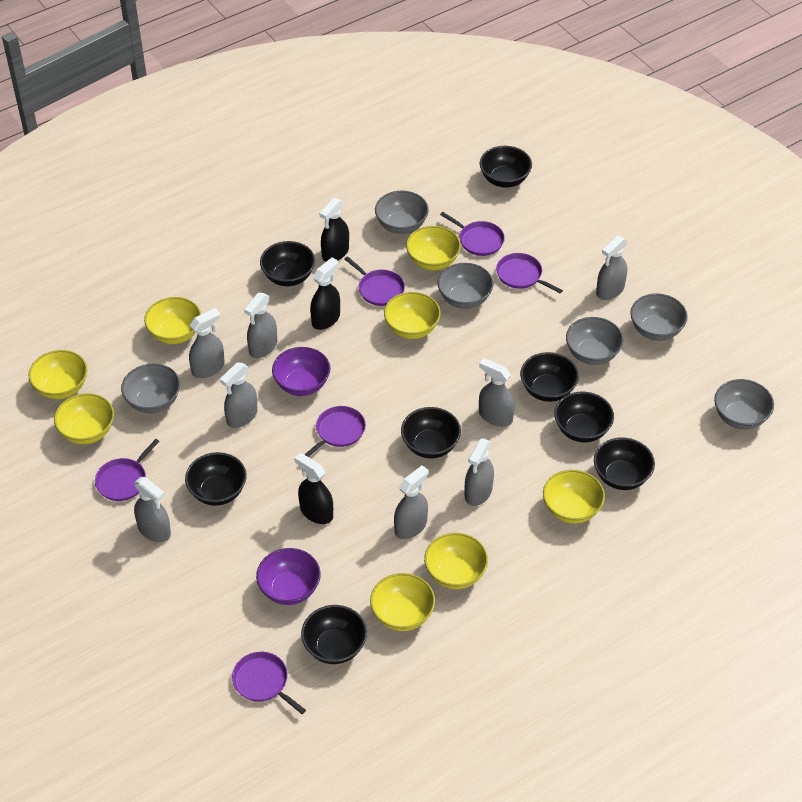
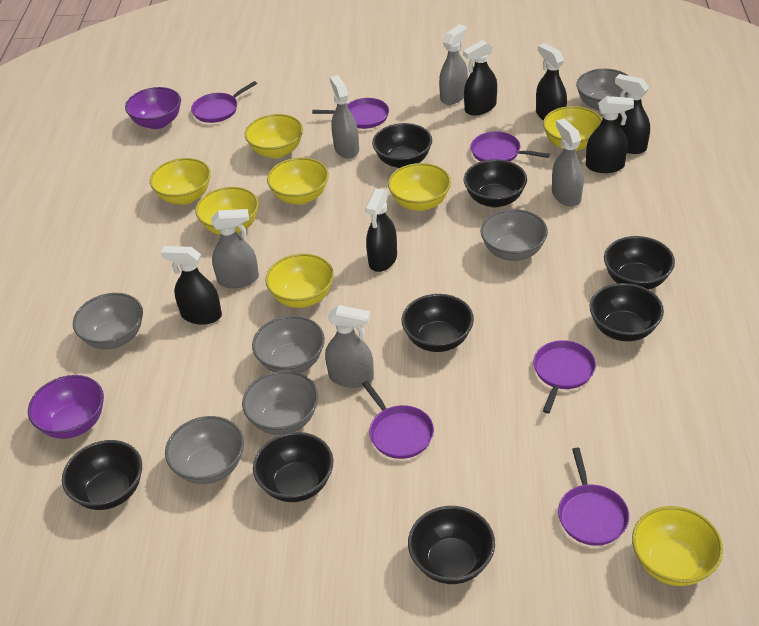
black spray bottle: [294,453,333,524] [310,258,340,330] [320,198,349,262] = 3 -> [161,246,222,325] [365,188,397,272] [463,40,497,115] [536,43,567,120] [586,96,634,173] [615,74,650,154] = 6
grey spray bottle: [134,477,171,542] [189,308,225,378] [220,362,258,428] [244,292,277,358] [394,465,429,539] [465,438,494,506] [479,358,515,427] [596,236,627,300] = 8 -> [212,209,259,288] [325,305,374,388] [330,75,359,159] [439,24,468,105] [552,119,584,207] = 5

